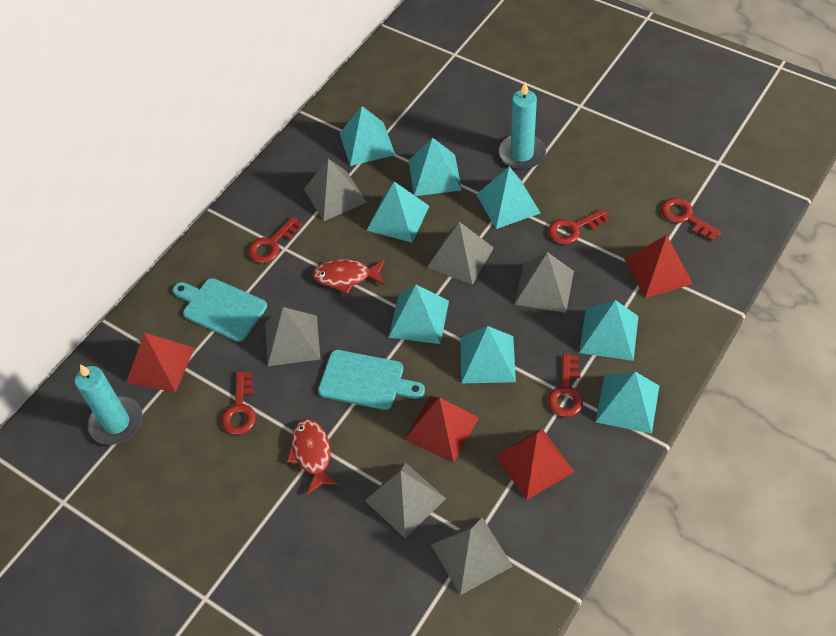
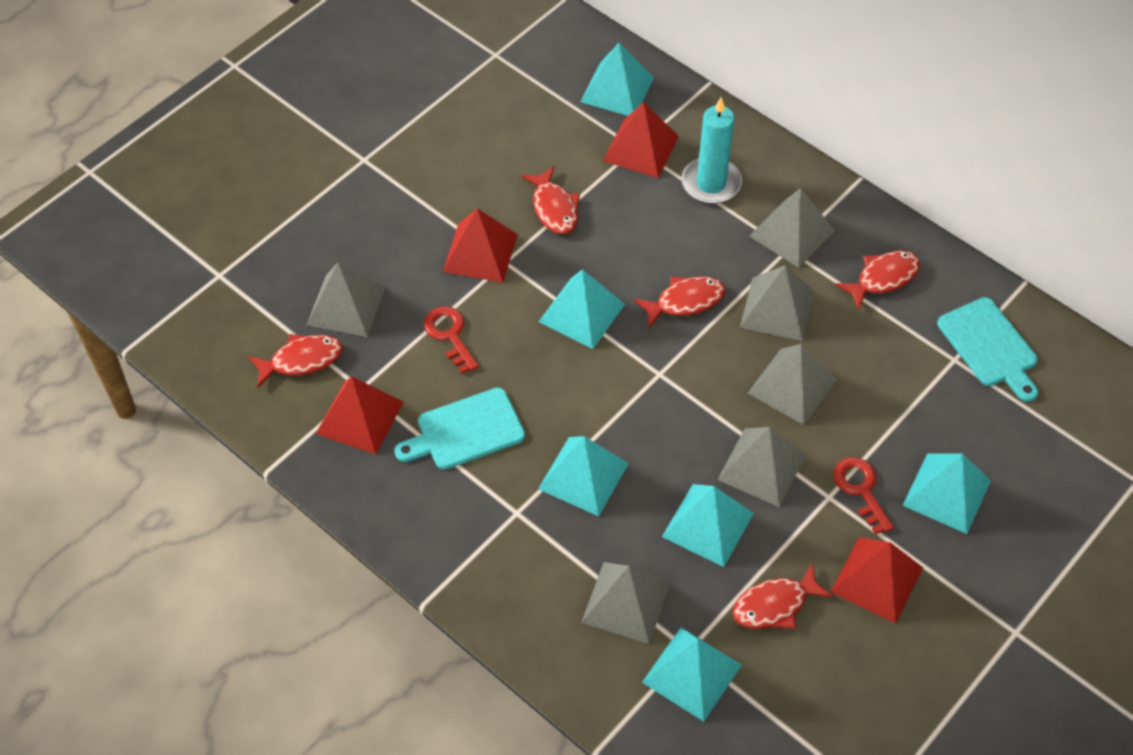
red fish: [287,419,340,495] [312,259,385,294] = 2 -> [248,334,343,387] [521,166,580,234] [634,276,725,328] [732,563,833,629] [835,251,920,310] = 5
red key: [221,371,256,435] [248,216,302,263] [548,209,610,245] [548,354,583,417] [661,198,721,241] = 5 -> [424,307,479,374] [833,457,894,535] = 2
turquoise candle: [75,364,142,445] [499,82,546,170] = 2 -> [681,97,742,204] = 1
turquoise pyramid: [339,106,395,166] [367,181,429,243] [389,285,449,344] [409,138,462,196] [460,326,516,383] [476,167,540,229] [579,300,639,361] [596,372,659,434] = 8 -> [538,436,629,516] [539,269,625,349] [580,43,654,116] [642,627,742,722] [662,484,754,567] [902,453,991,534] = 6

